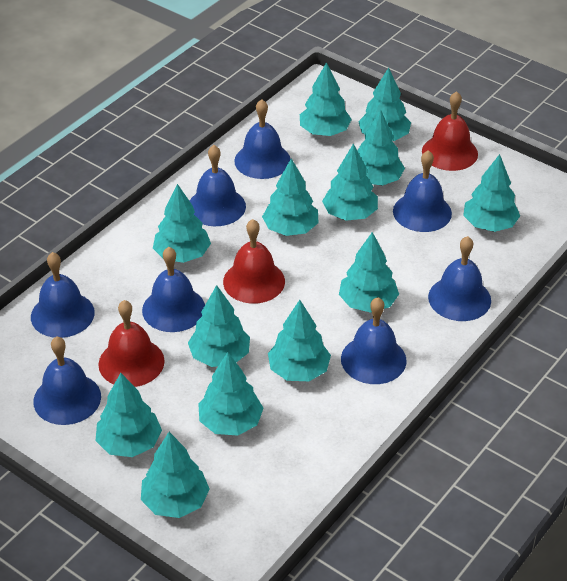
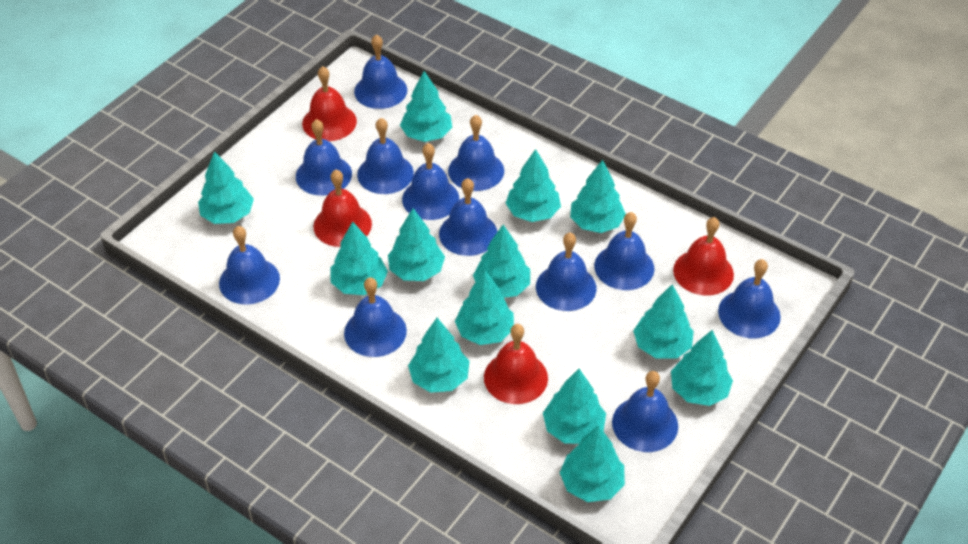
blue bell: [31,252,95,338] [33,336,101,425] [142,247,205,332] [190,145,246,226] [234,99,291,179] [341,297,407,384] [393,150,452,232] [428,236,491,321] = 8 -> [219,226,280,305] [296,119,352,196] [344,278,407,357] [354,35,407,109] [357,118,414,194] [402,143,459,220] [439,178,498,256] [448,115,504,191] [536,233,596,311] [594,212,654,290] [612,371,678,452] [718,259,781,338] = 12
red bell: [98,300,165,387] [223,219,285,303] [422,91,478,171] = 3 -> [302,66,357,141] [313,170,372,247] [484,324,548,404] [673,217,734,296] = 4

